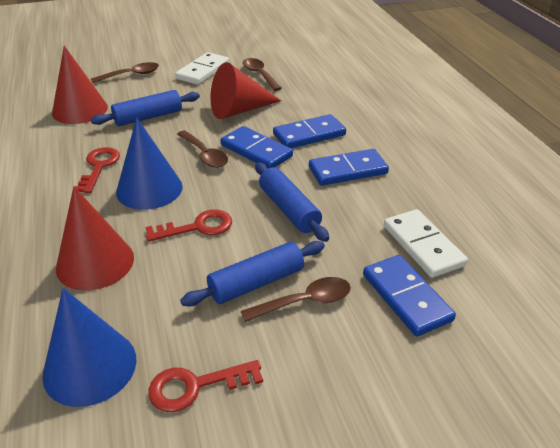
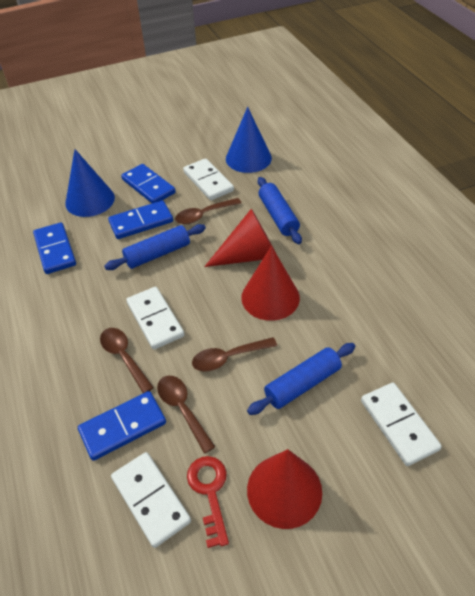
red key: [75,147,120,193] [146,209,232,242] [148,360,263,412] = 3 -> [187,456,229,548] = 1
white domino: [175,52,229,85] [384,209,468,278] = 2 -> [111,452,191,548] [126,287,184,350] [183,158,234,200] [361,383,442,466] = 4

